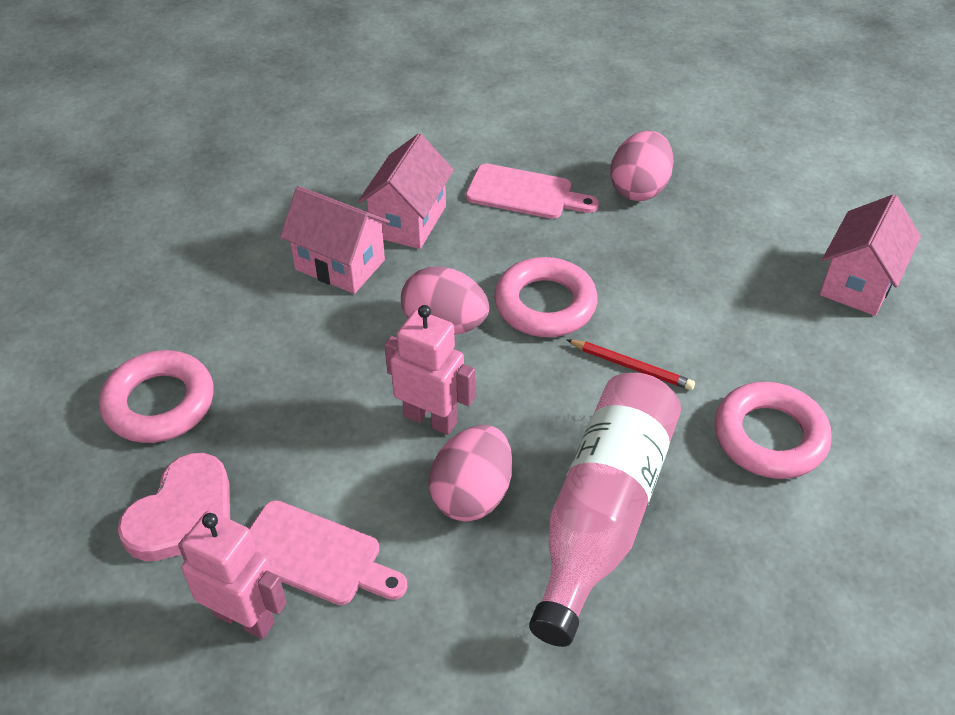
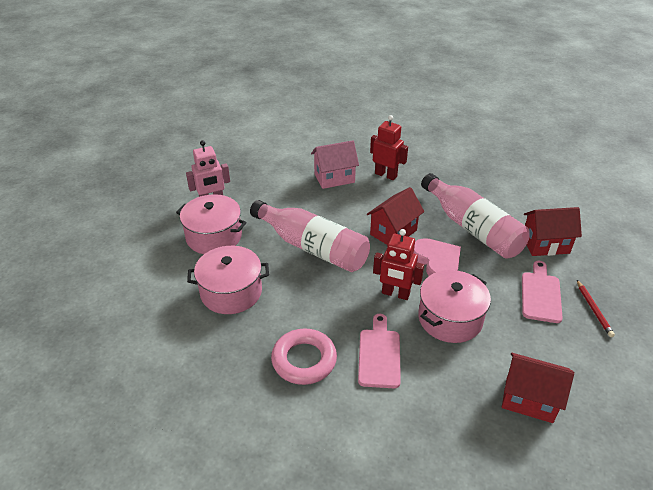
pink bottle: [529,373,681,647] = 1 -> [250,200,370,272] [421,173,530,259] = 2
pink egg: [401,267,489,335] [429,425,512,522] [610,131,674,201] = 3 -> none = 0
pink house: [280,186,390,294] [358,133,454,249] [820,194,921,316] = 3 -> [311,140,359,189] = 1
pink pot: none = 0 -> [176,194,247,254] [187,246,269,314] [418,270,491,343] = 3
pink ring: [99,350,214,443] [494,257,598,337] [715,382,832,479] = 3 -> [271,328,337,385] = 1
pink robot: [178,511,287,639] [385,305,475,435] = 2 -> [186,140,230,197] = 1
red house: none = 0 -> [367,187,424,245] [502,353,574,423] [524,207,582,256] = 3
red robot: none = 0 -> [370,115,408,180] [373,229,424,300] = 2

